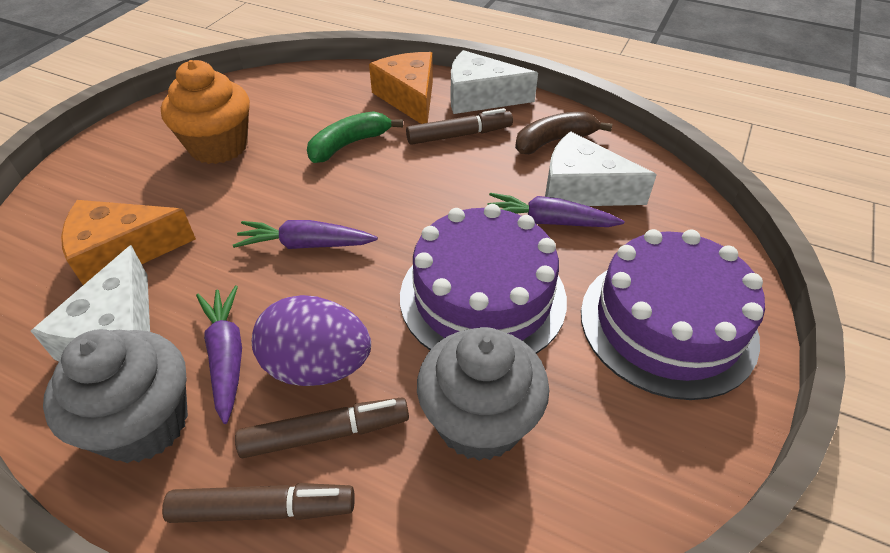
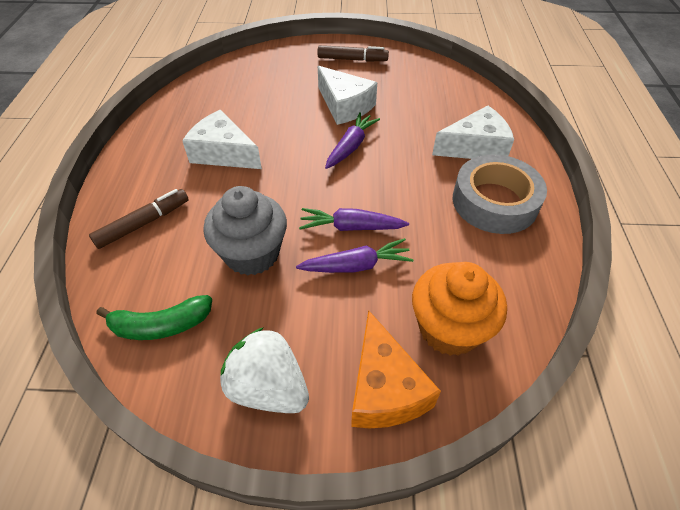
brown banana: [515,112,612,154] = 1 -> none = 0
brown marker: [162,483,355,523] [235,398,409,458] [406,108,513,145] = 3 -> [89,189,189,249] [317,45,389,62] = 2
grey cupcake: [43,329,188,463] [417,327,549,461] = 2 -> [203,186,287,276] = 1
grey tape: none = 0 -> [453,155,547,234] = 1
orange cheese: [61,200,196,285] [369,52,433,124] = 2 -> [351,310,441,428] = 1
purple cake: [400,204,567,354] [581,229,765,400] = 2 -> none = 0
purple egg: [252,295,371,386] = 1 -> none = 0
white strawberry: none = 0 -> [220,327,309,413] = 1

